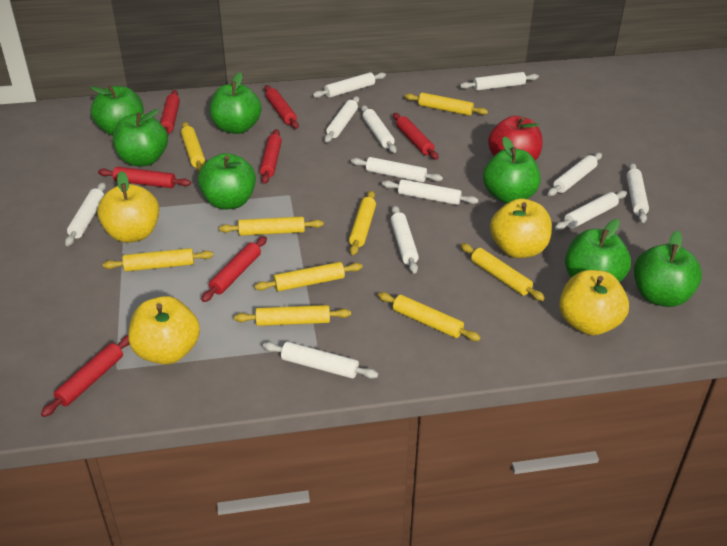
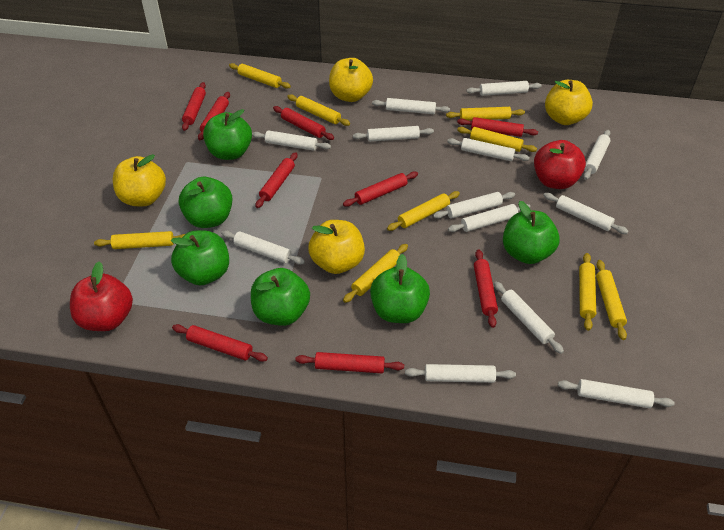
green apple: [90,85,144,136] [113,109,168,166] [198,153,256,209] [210,72,261,134] [483,136,540,204] [565,219,631,282] [634,230,702,307] = 7 -> [171,230,229,285] [179,177,233,228] [203,109,252,160] [251,268,310,326] [370,254,430,323] [503,201,560,264] = 6
red apple: [488,116,542,161] = 1 -> [70,262,133,331] [534,140,586,189] = 2
red rolling pin: [41,335,130,417] [98,167,191,188] [160,90,180,135] [201,236,267,302] [260,129,282,184] [264,85,299,129] [393,113,439,160] = 7 -> [172,324,268,362] [182,82,206,131] [198,92,230,140] [255,152,297,208] [273,106,334,140] [295,352,404,373] [343,172,418,207] [457,117,538,137] [474,249,498,328] = 9
white rolling pin: [65,182,106,246] [263,342,378,379] [313,72,386,98] [324,96,359,142] [351,157,443,182] [361,105,397,153] [382,179,479,205] [391,206,419,273] [460,72,539,91] [548,152,602,196] [555,190,627,230] [626,163,649,223] = 12 -> [221,230,305,265] [252,130,331,151] [353,126,434,142] [372,98,450,114] [405,364,516,383] [433,192,515,219] [447,138,530,161] [448,204,530,232] [466,81,541,96] [494,282,564,354] [543,193,628,234] [558,379,675,408] [583,130,610,180] = 13

